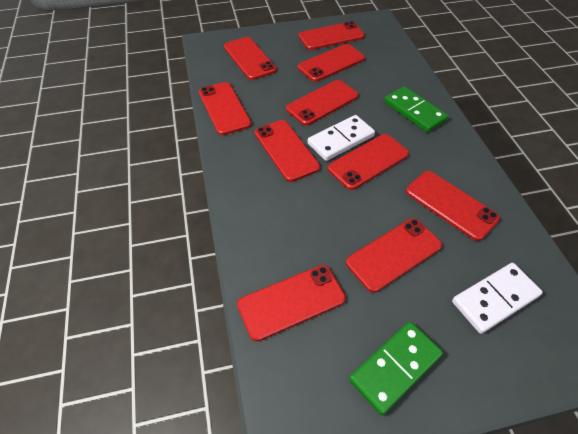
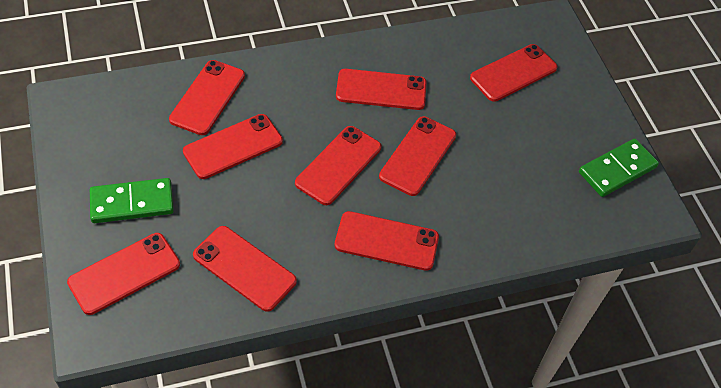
red phone: [199,82,251,135] [224,37,277,80] [237,265,346,342] [255,120,320,182] [286,80,359,125] [298,44,365,82] [299,21,365,50] [328,134,409,190] [346,218,442,293] [406,171,500,241] = 10 -> [67,233,180,315] [169,60,245,135] [183,114,283,179] [193,226,297,312] [295,126,381,205] [334,211,439,271] [336,69,427,110] [379,116,456,196] [470,44,557,102] = 9
white domino: [307,115,375,161] [452,263,543,334] = 2 -> none = 0

